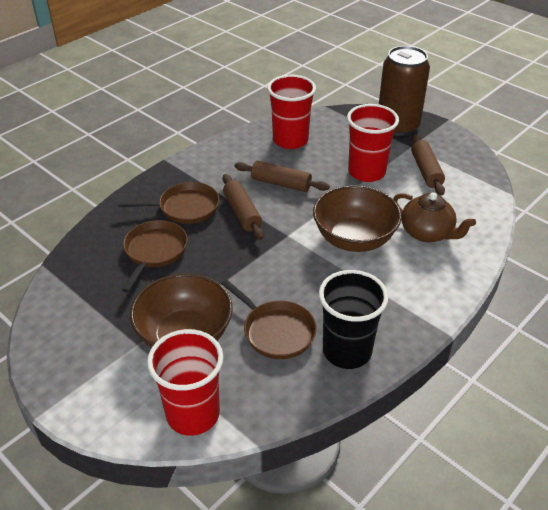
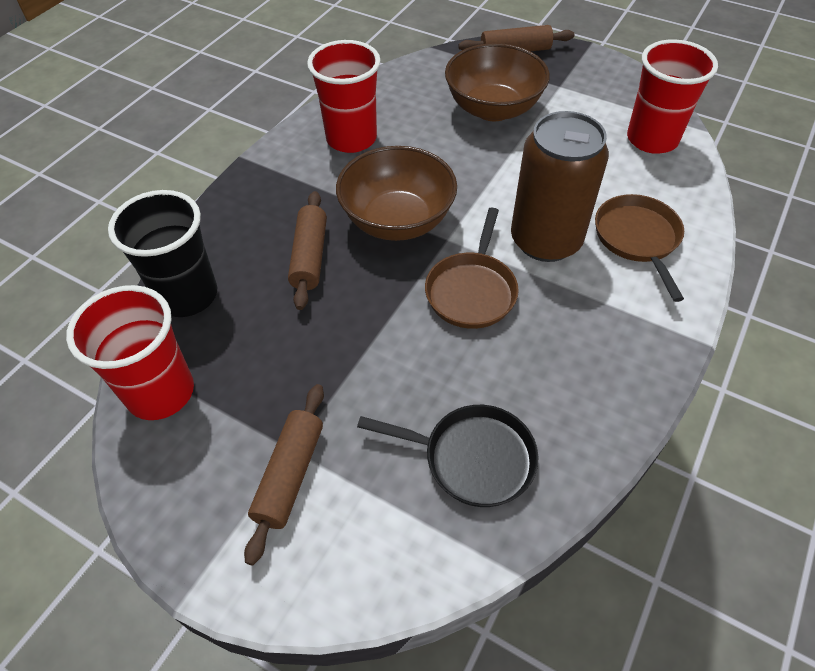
black pan: none = 0 -> [357,405,539,507] = 1
brown pan: [118,182,219,224] [122,220,188,292] [221,279,317,359] = 3 -> [425,208,519,329] [595,194,684,302] = 2
brown teapot: [393,192,476,242] = 1 -> none = 0

